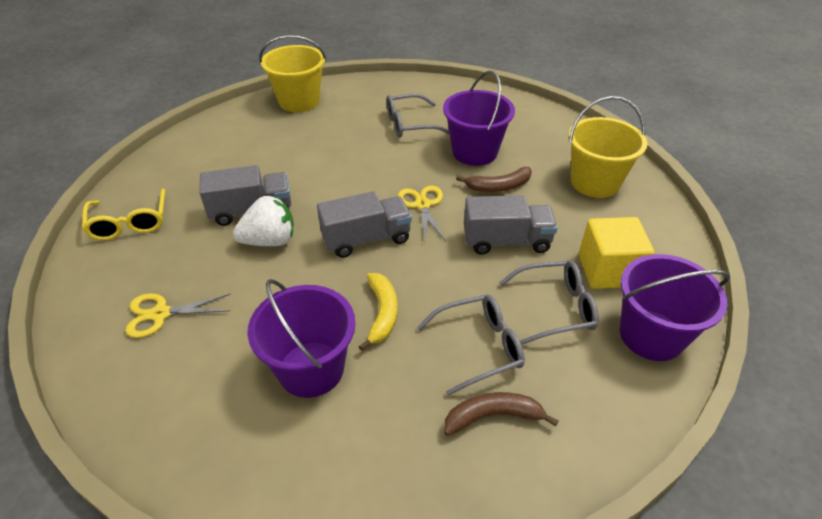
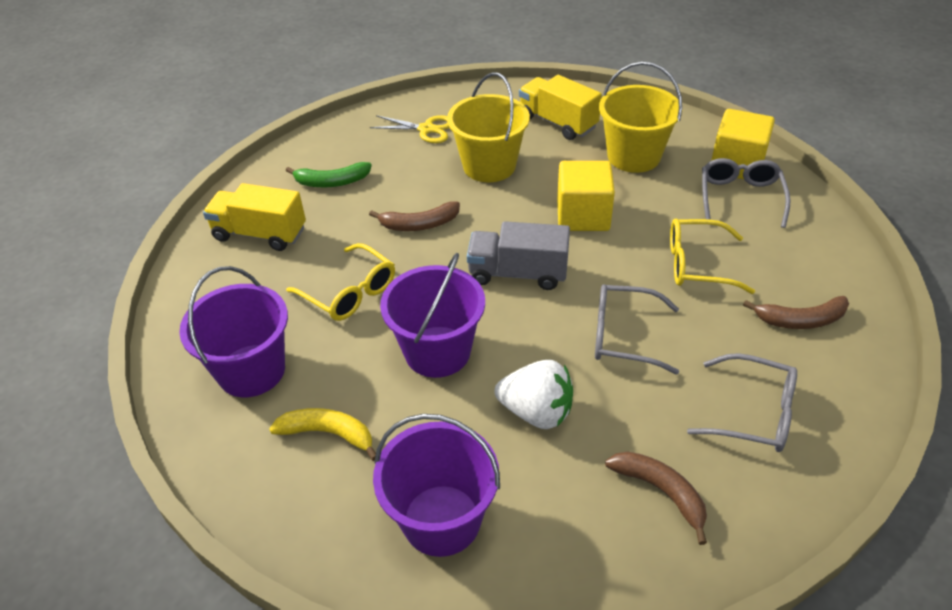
brown banana: [444,392,558,436] [456,167,532,192] = 2 -> [369,201,460,231] [605,452,707,545] [743,296,849,329] = 3
green banana: none = 0 -> [286,162,372,187] = 1
grey truck: [199,165,291,226] [317,191,412,258] [464,195,558,255] = 3 -> [467,221,570,290] = 1
yellow cube: [579,217,654,289] = 1 -> [557,161,615,231] [711,109,775,179] = 2
yellow glasses: [82,188,165,241] = 1 -> [286,243,395,321] [670,219,755,294] = 2
yellow scissors: [126,293,231,338] [398,186,446,241] = 2 -> [370,115,450,143] = 1
yellow truck: none = 0 -> [203,183,306,251] [519,75,602,140] = 2

